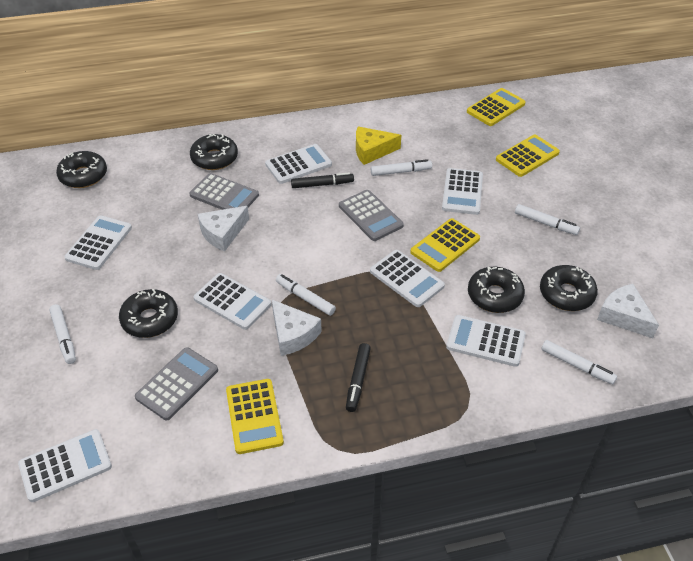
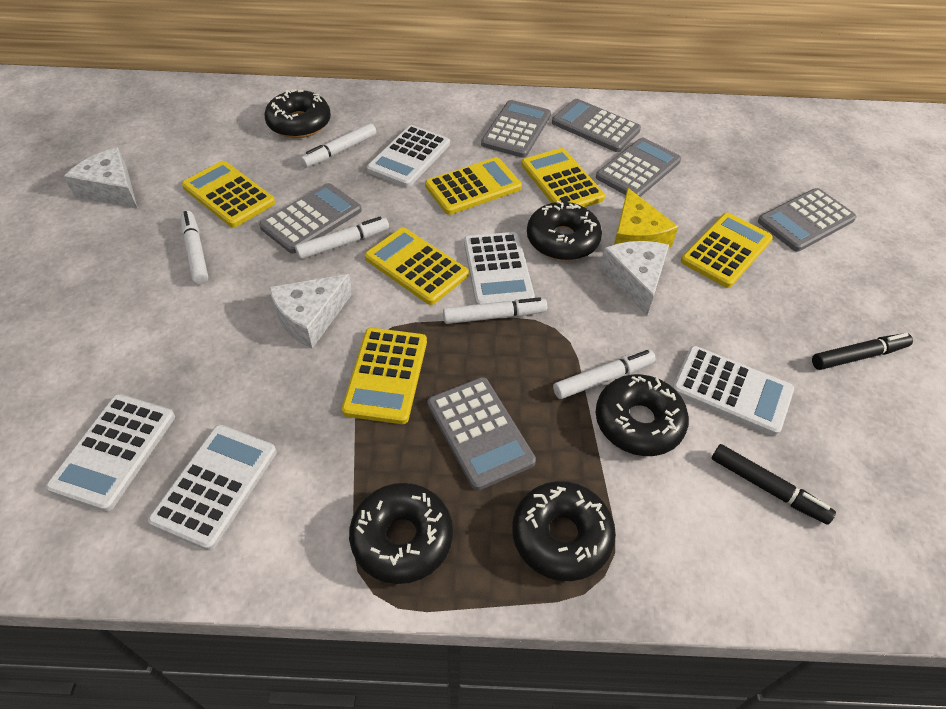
grey calculator: [135,347,218,420] [189,173,259,210] [339,190,404,241] = 3 -> [259,183,362,254] [427,377,536,491] [481,100,551,158] [552,99,641,152] [596,138,681,197] [758,188,857,252] = 6
white calculator: [18,429,112,502] [64,215,132,270] [194,273,271,330] [265,144,332,184] [370,250,445,307] [442,168,483,215] [446,315,526,367] = 7 -> [46,394,175,512] [148,425,277,551] [367,125,450,187] [464,232,535,305] [673,346,794,436] = 5
yellow calculator: [226,379,284,454] [410,218,480,272] [467,88,526,126] [496,135,560,177] = 4 -> [182,161,275,228] [342,328,427,424] [365,228,469,305] [425,157,522,215] [521,148,605,207] [681,213,773,288] = 6

